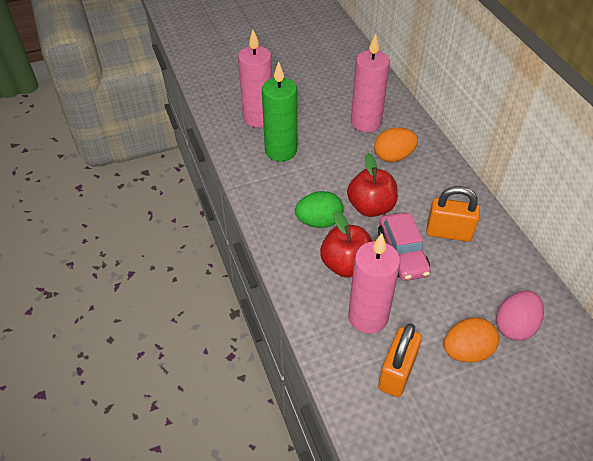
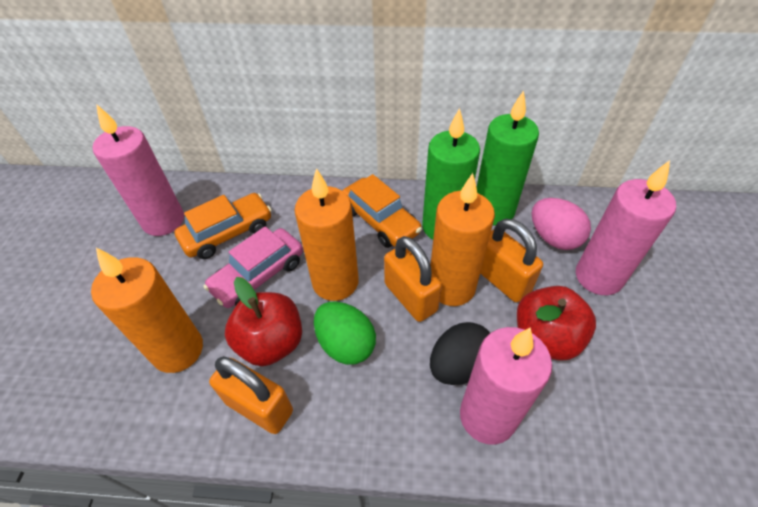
black egg: none = 0 -> [430,322,490,385] = 1
green candle: [262,61,297,161] = 1 -> [422,108,480,240] [476,90,539,225] = 2
orange candle: none = 0 -> [91,248,203,373] [295,168,359,301] [431,173,495,306] = 3
orange car: none = 0 -> [174,193,272,259] [342,174,422,248] = 2
orange egg: [374,128,418,162] [444,317,499,363] = 2 -> none = 0
orange padlock: [378,323,422,397] [426,186,480,242] = 2 -> [209,356,293,434] [384,236,442,322] [480,219,543,302] = 3

